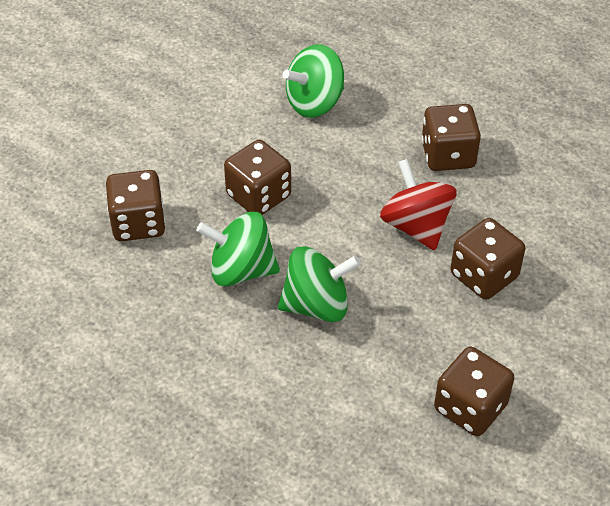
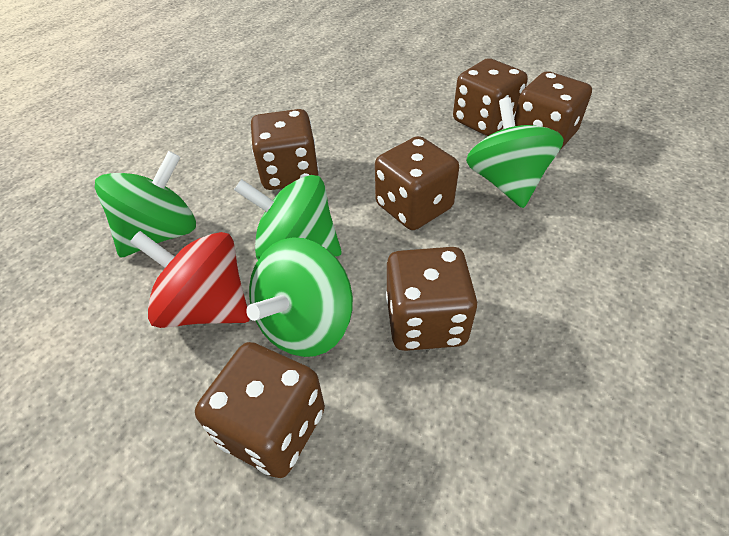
brown dice: [106,170,166,241] [224,140,291,215] [421,104,481,171] [434,347,514,436] [451,218,525,300] = 5 -> [195,342,325,478] [251,109,319,190] [375,136,459,230] [386,247,477,351] [453,58,528,136] [514,71,592,150] = 6
green spinning top: [197,212,280,287] [278,246,361,322] [283,44,344,118] = 3 -> [95,151,196,257] [234,175,342,260] [246,237,353,357] [466,97,564,208] = 4

